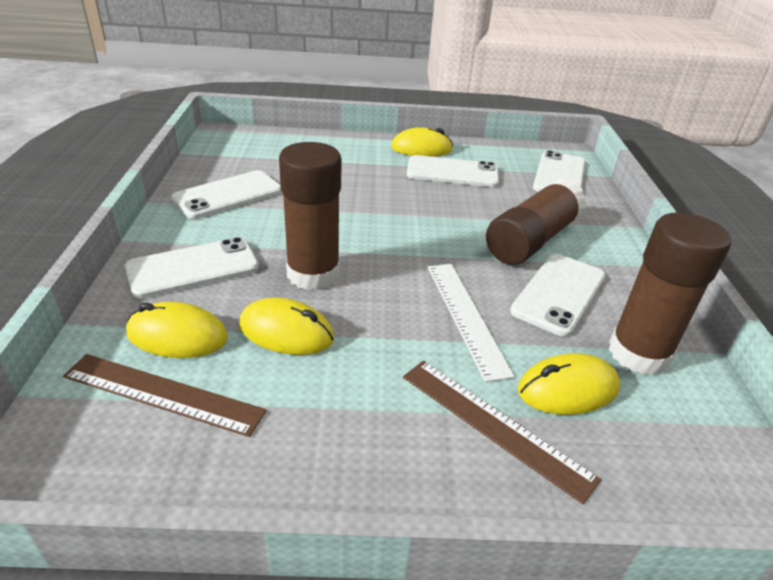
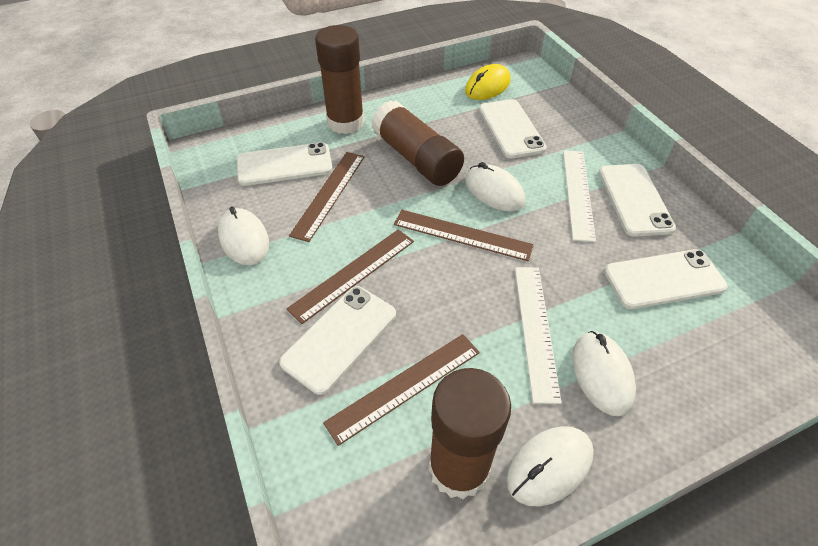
brown ruler: [63,354,267,437] [403,361,601,504] = 2 -> [287,229,414,324] [289,152,365,242] [323,334,480,446] [394,210,534,261] = 4
white mouse: none = 0 -> [218,206,269,265] [465,162,525,211] [507,426,594,507] [572,331,636,416] = 4
white ruler: [428,264,515,382] = 1 -> [515,267,562,404] [563,150,596,242] = 2
yellow mouse: [126,302,228,358] [239,298,334,355] [391,127,453,157] [518,353,620,415] = 4 -> [465,64,511,100] = 1

